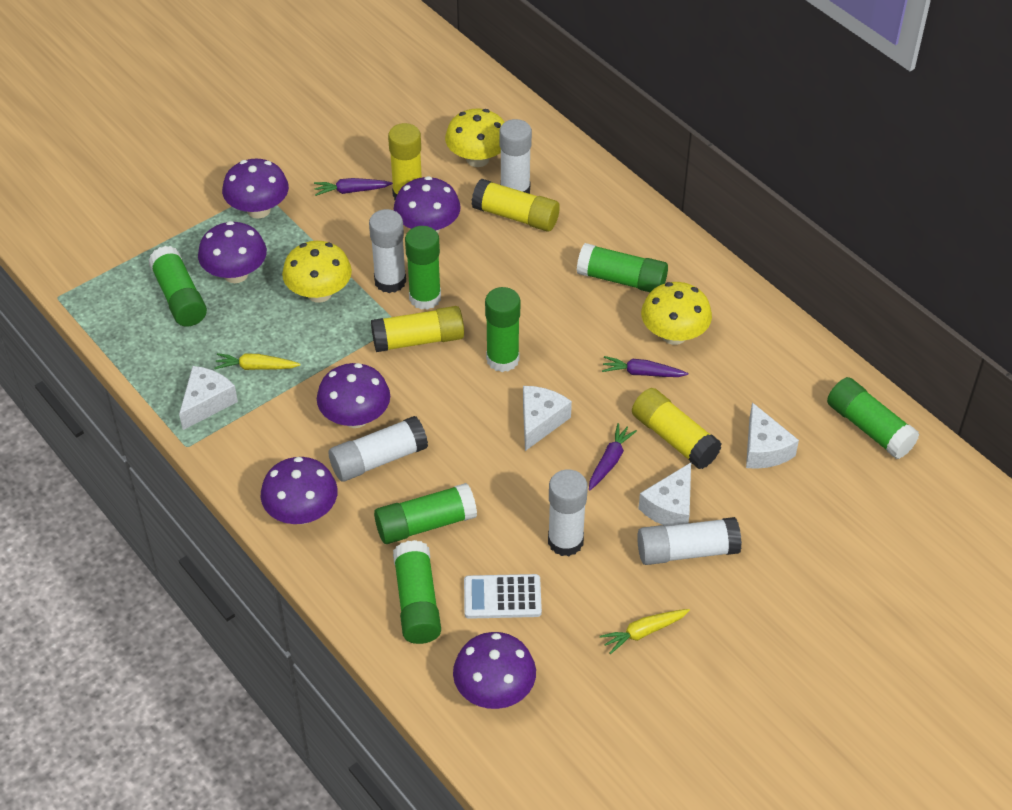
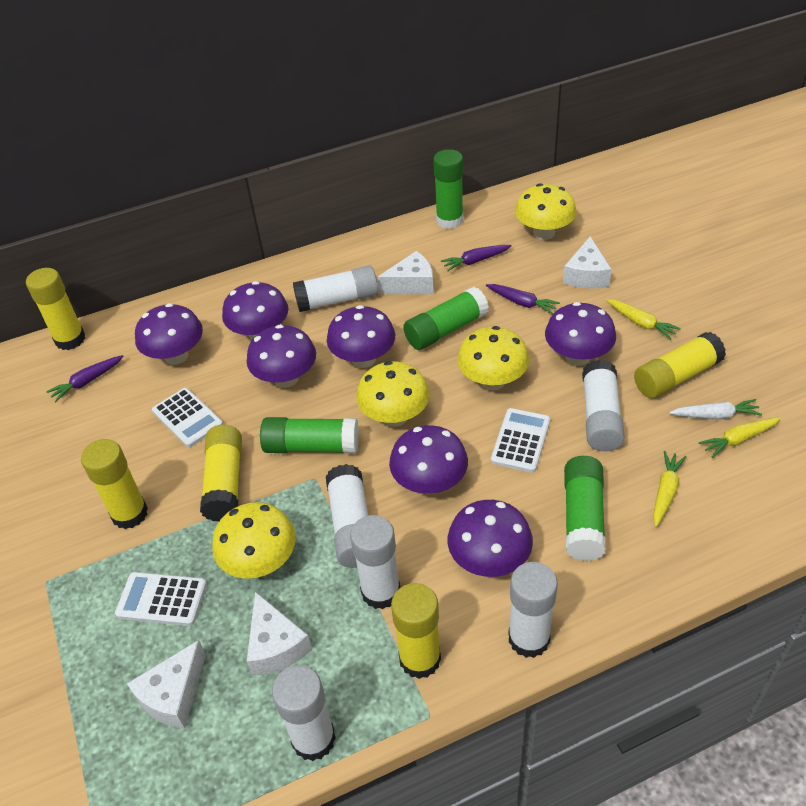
green glue stick: [148,246,207,327] [374,483,477,544] [393,540,441,644] [405,226,441,310] [485,287,520,372] [577,243,668,292] [827,377,920,459] = 7 -> [260,417,359,453] [403,286,489,350] [433,149,463,229] [564,456,606,561] = 4
purple mushroom: [198,221,267,283] [222,159,289,219] [260,457,338,524] [317,363,390,428] [394,176,461,233] [453,632,536,709] = 6 -> [135,303,203,365] [222,281,288,340] [247,325,316,388] [327,305,395,368] [389,425,468,495] [448,500,533,577] [545,302,616,366] = 7
white calculator: [464,574,542,619] = 1 -> [115,572,207,626] [152,388,223,447] [491,408,550,473] = 3
white carrot: none = 0 -> [669,399,762,420] = 1
white glue stick: [329,416,428,482] [369,209,406,293] [499,119,532,194] [548,469,588,556] [637,517,742,565] = 5 -> [272,665,336,761] [293,266,378,312] [326,464,368,568] [350,515,400,609] [508,562,558,658] [582,360,625,451] = 6
yellow carrot: [214,353,301,370] [600,609,690,654] = 2 -> [606,299,681,340] [653,451,687,527] [699,417,781,458] = 3
yellow glue stick: [371,306,464,352] [388,123,422,200] [471,178,560,232] [632,388,722,469] = 4 -> [26,268,85,350] [81,439,148,529] [200,425,242,521] [391,583,441,679] [634,332,726,398] = 5
yellow mushroom: [282,241,352,303] [445,109,504,167] [641,282,712,345] = 3 -> [212,502,296,579] [356,361,430,427] [457,326,529,391] [515,183,576,240] = 4

